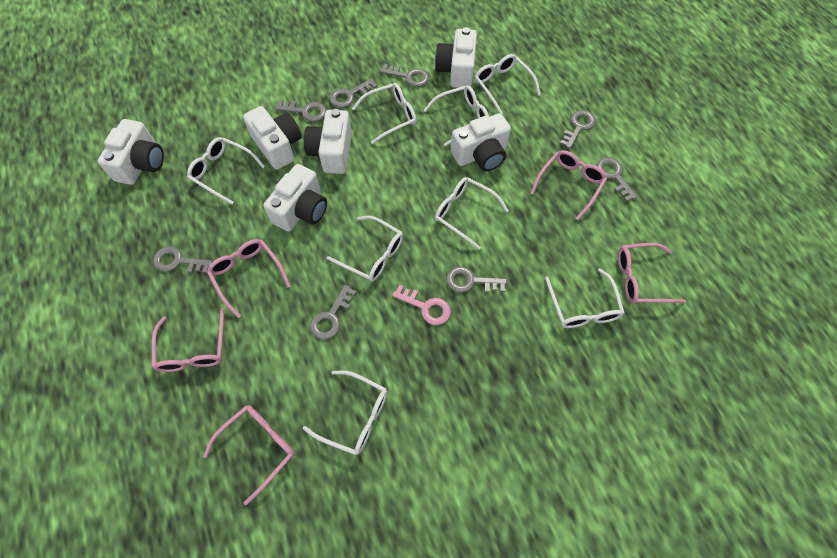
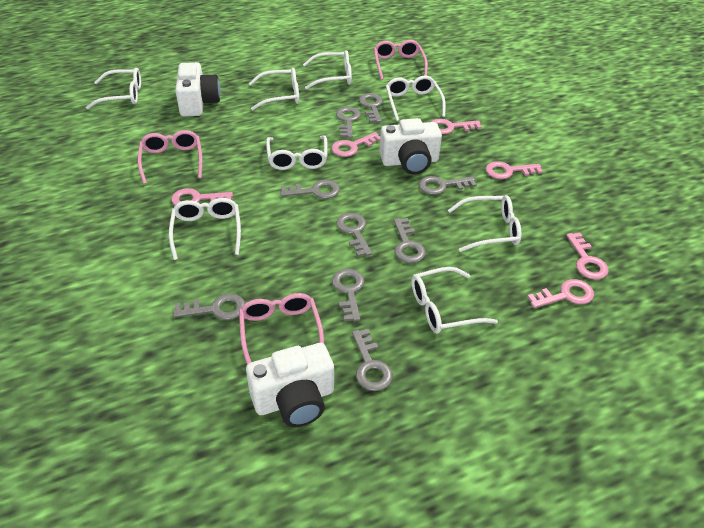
grey key: [153,246,212,273] [275,100,326,122] [310,285,357,340] [330,78,377,108] [380,64,429,87] [446,266,507,292] [560,110,596,149] [597,157,638,202] = 8 -> [173,293,245,320] [280,180,340,199] [332,269,364,322] [336,107,361,138] [336,213,372,257] [352,329,393,391] [359,93,383,123] [394,218,426,263] [419,176,477,195] = 9
pink glasses: [152,308,224,372] [203,405,294,505] [207,239,291,318] [530,150,607,220] [618,243,686,304] = 5 -> [138,130,202,184] [239,293,324,364] [374,40,428,80] = 3
pink key: [392,285,451,325] = 1 -> [171,188,233,205] [332,132,380,157] [431,119,482,134] [486,161,543,179] [527,279,594,308] [566,233,609,280] = 6
white camera: [98,119,164,185] [243,106,302,170] [264,164,327,232] [304,109,352,174] [435,27,477,88] [451,113,511,171] = 6 -> [175,62,220,117] [246,343,334,427] [380,118,442,174] = 3

